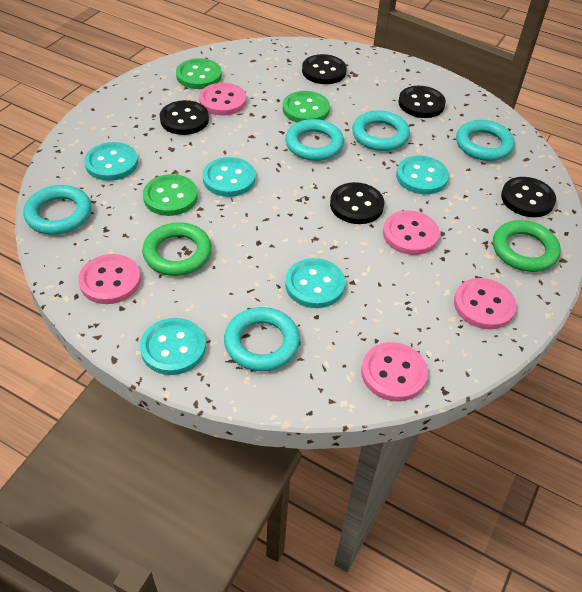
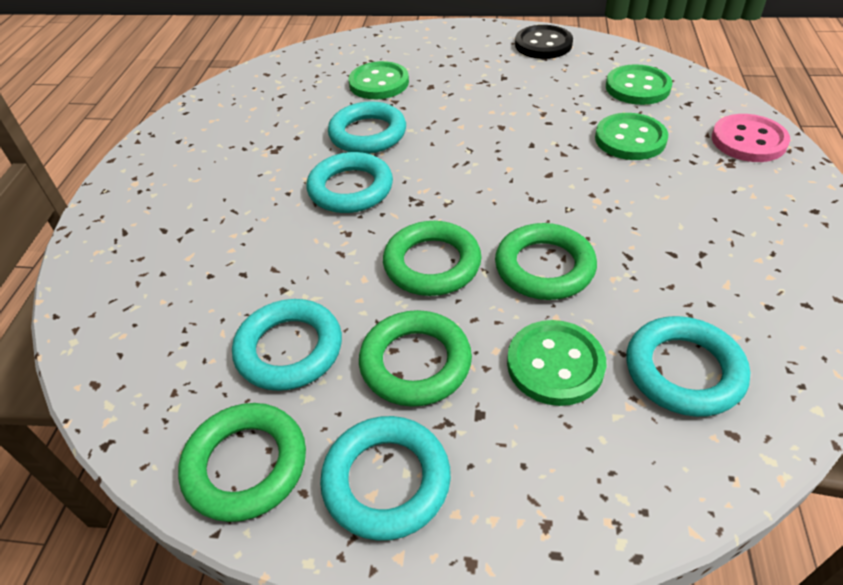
black button: [160,100,209,135] [302,54,347,84] [330,182,384,224] [398,86,446,118] [501,177,556,217] = 5 -> [515,25,573,59] = 1
green button: [143,174,198,216] [176,58,222,89] [283,91,330,122] = 3 -> [348,61,409,99] [507,320,606,406] [595,113,668,160] [606,64,672,105] = 4
green ring: [142,222,212,276] [493,220,561,272] = 2 -> [178,403,306,522] [359,310,472,407] [383,221,482,296] [495,223,597,300] = 4
pink button: [78,254,141,304] [199,83,246,116] [361,342,428,401] [383,211,440,255] [454,278,517,330] = 5 -> [712,114,790,162] = 1
turquoise button: [84,142,138,181] [140,318,206,375] [203,157,255,197] [285,258,345,308] [396,156,449,194] = 5 -> none = 0

